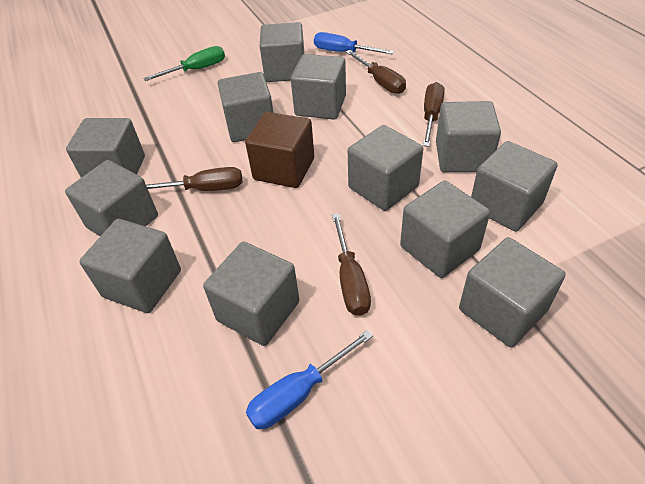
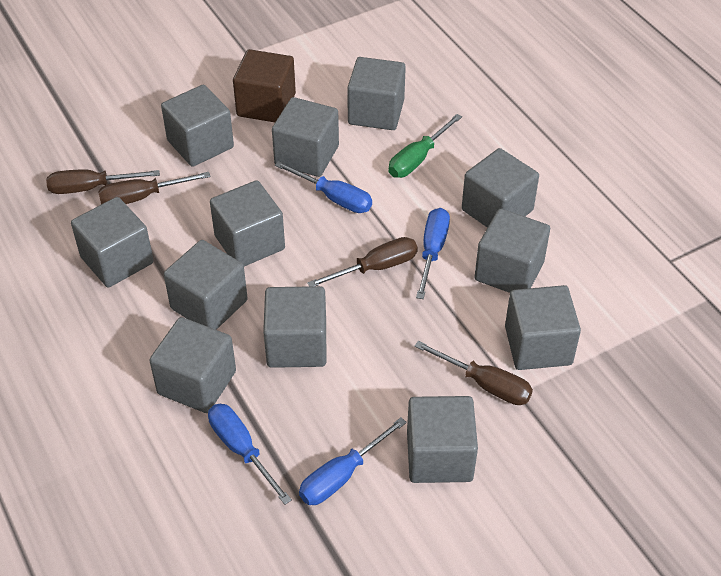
blue screwdriver: [246,330,373,429] [314,32,394,54] = 2 -> [208,404,292,505] [275,161,372,213] [299,417,407,505] [416,208,450,299] = 4

